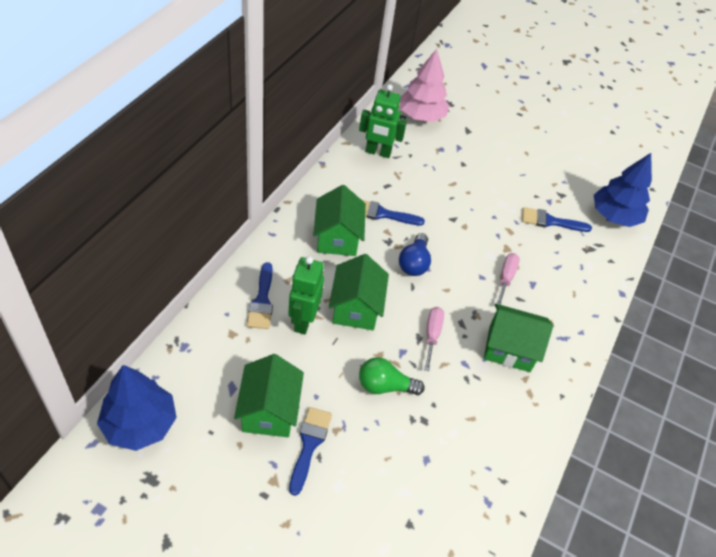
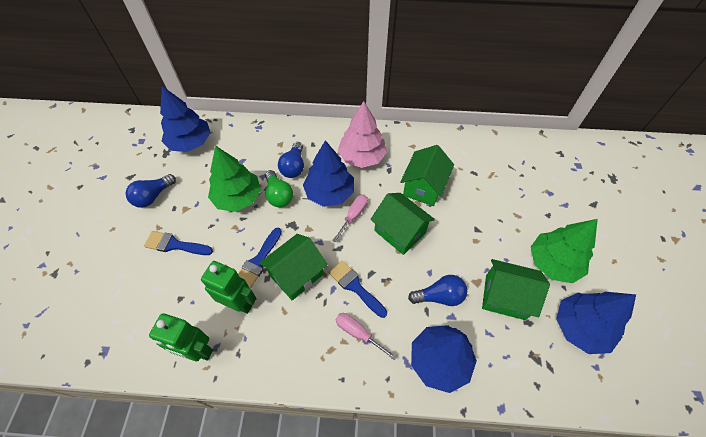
blue brush: [247,262,273,329] [289,407,332,496] [362,200,425,225] [522,207,592,232] = 4 -> [144,231,213,255] [238,228,282,289] [329,260,387,318] = 3
blue light bulb: [399,233,431,276] = 1 -> [125,174,176,208] [278,142,304,178] [408,275,467,306] = 3
blue tree: [97,365,177,451] [594,153,652,227] = 2 -> [160,86,211,152] [303,140,354,207] [411,325,477,393] [556,292,636,354] = 4
green tree: none = 0 -> [208,146,261,212] [531,219,598,283] = 2

